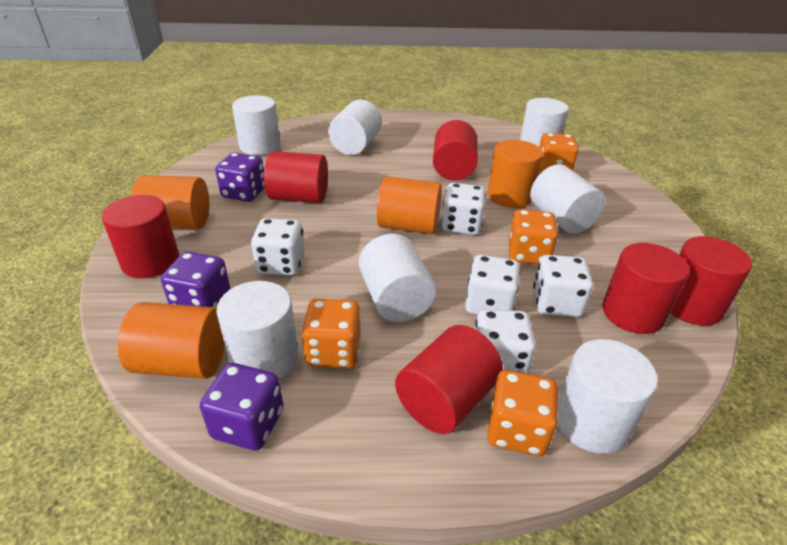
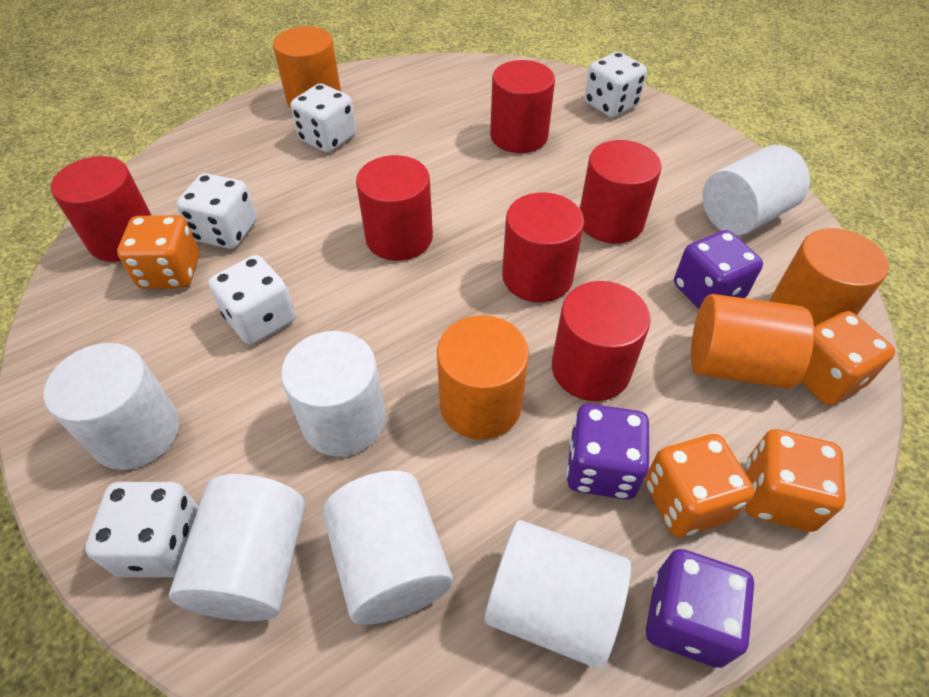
white cylinder: [216,281,298,379] [232,96,280,155] [328,100,382,155] [359,234,436,322] [520,98,569,147] [530,164,605,234] [558,339,658,454] = 7 -> [44,343,180,470] [169,474,305,621] [281,331,385,457] [323,471,453,625] [485,520,631,669] [702,145,810,235] = 6

